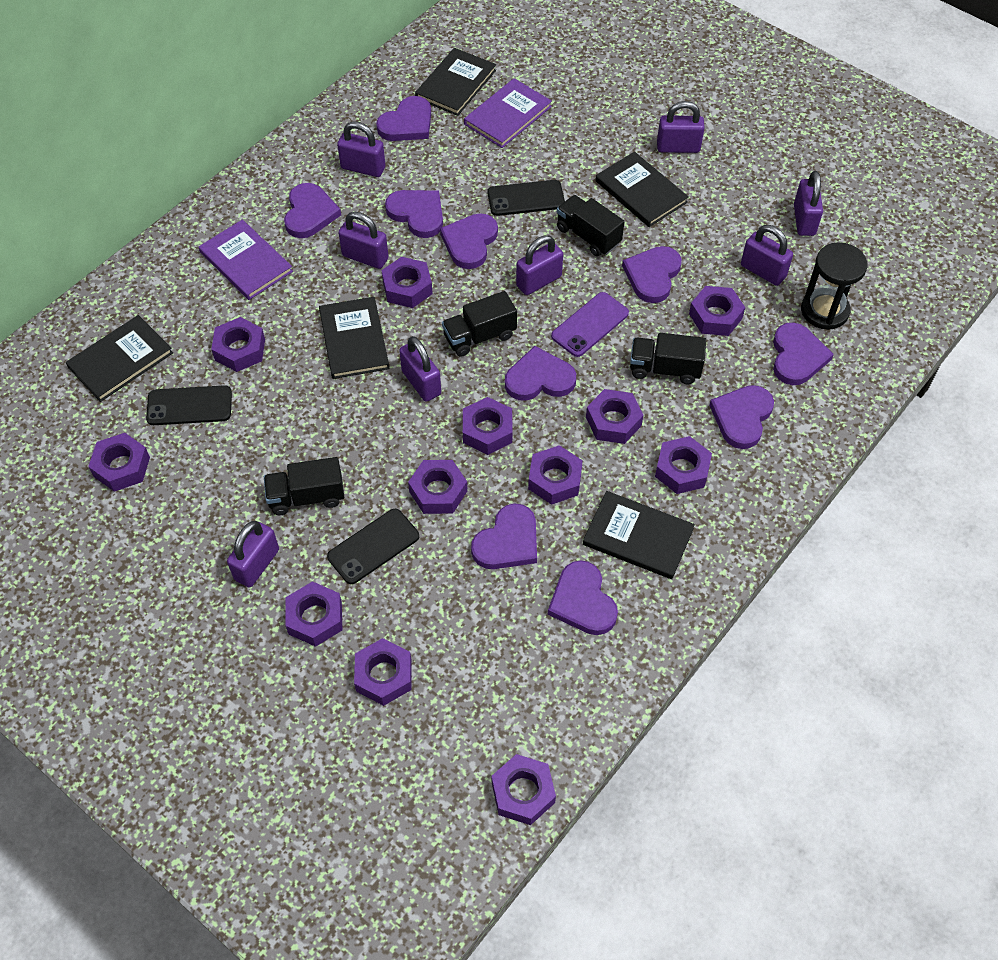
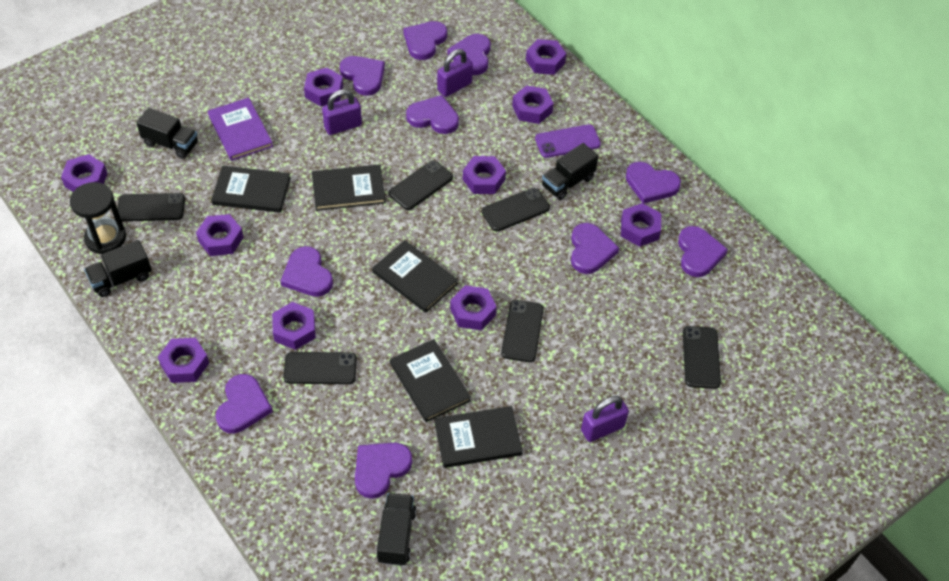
black phone: [146,385,232,425] [327,509,419,584] [487,180,565,216] = 3 -> [117,193,185,221] [283,352,357,384] [389,160,453,210] [482,188,550,232] [501,300,544,362] [683,326,721,389] = 6
purple book: [199,219,293,300] [464,78,552,148] = 2 -> [208,98,273,161] = 1
purple nut: [88,433,150,492] [211,317,265,372] [286,581,342,647] [354,638,412,706] [381,257,433,308] [408,460,468,514] [463,397,513,455] [492,754,556,825] [528,445,583,505] [586,389,643,444] [655,436,712,494] [689,286,745,336] = 12 -> [61,154,108,192] [158,338,209,383] [196,214,244,256] [272,302,316,350] [304,67,343,106] [450,285,497,330] [463,156,506,194] [512,85,553,124] [526,39,566,75] [621,203,661,247] = 10
purple padlock: [227,521,279,588] [337,121,385,177] [338,212,388,269] [399,336,441,402] [516,235,563,295] [657,101,705,153] [741,225,793,286] [794,171,823,236] = 8 -> [322,89,362,135] [437,49,473,97] [581,396,629,442] = 3

